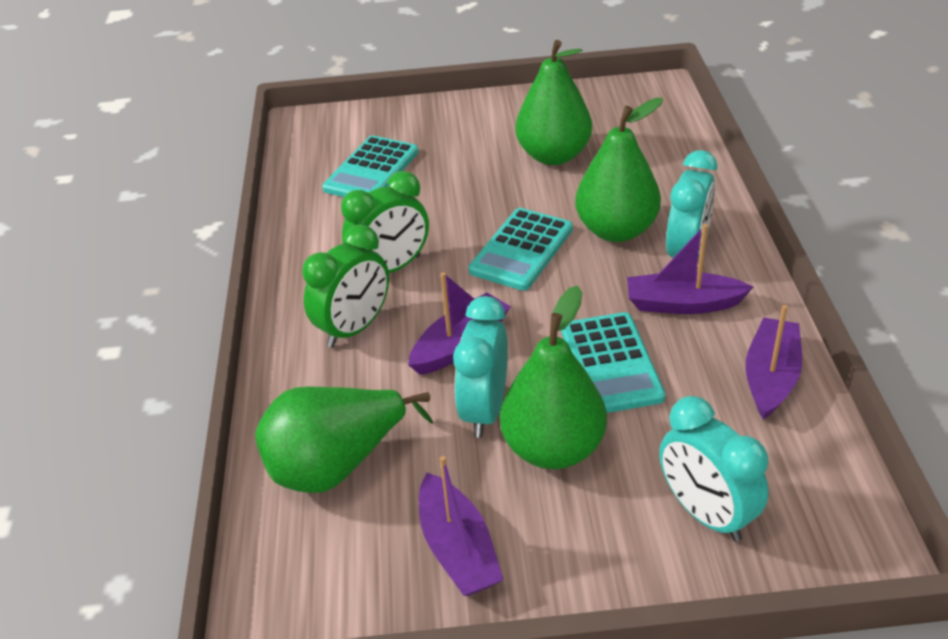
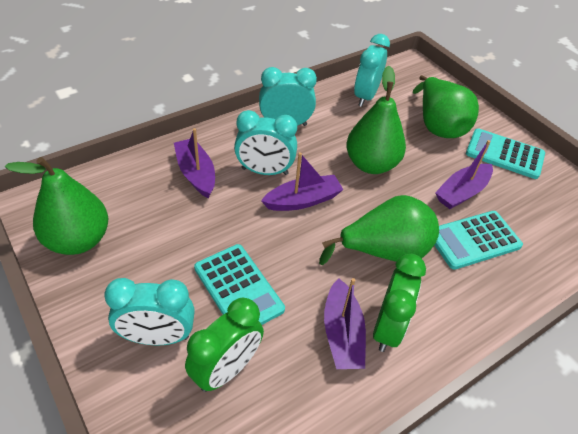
turquoise clock: [453,296,508,438] [659,396,769,542] [666,150,717,258] = 3 -> [104,278,195,345] [234,110,297,175] [259,67,317,126] [354,34,390,107] = 4

